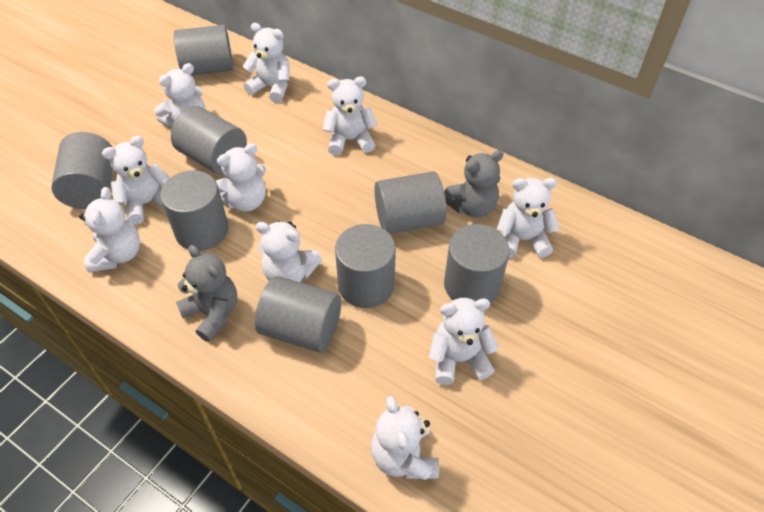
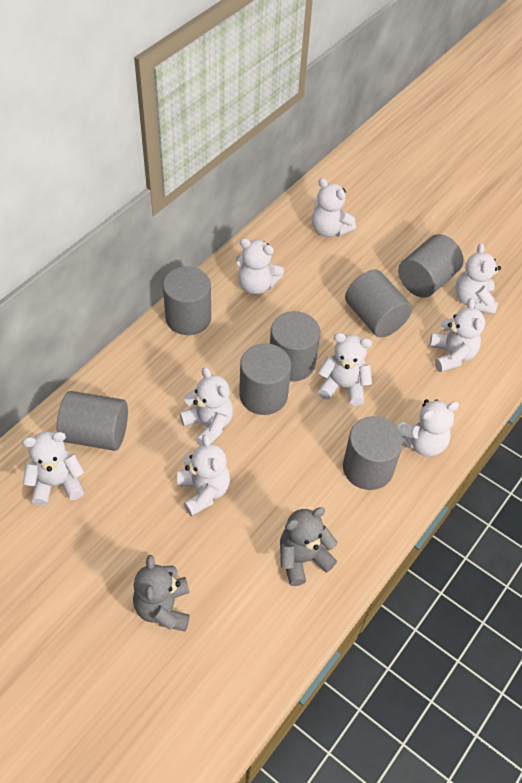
grey cylinder: [51,132,113,209] [160,170,228,251] [171,106,247,174] [174,25,233,76] [255,276,341,353] [335,224,396,308] [374,171,447,234] [444,224,510,304] = 8 -> [57,391,128,451] [163,266,211,335] [239,343,291,415] [270,311,320,381] [343,416,403,490] [345,270,412,337] [398,234,464,298] = 7
white teddy bear: [79,187,140,273] [102,136,170,225] [154,63,205,128] [216,143,266,211] [243,23,290,103] [256,221,322,282] [323,77,378,156] [371,396,439,480] [429,298,499,385] [497,178,559,258] = 10 -> [22,432,84,506] [177,434,230,516] [179,367,233,446] [236,238,284,295] [312,178,356,237] [318,333,372,406] [397,399,459,457] [430,298,485,372] [456,243,501,315] = 9

